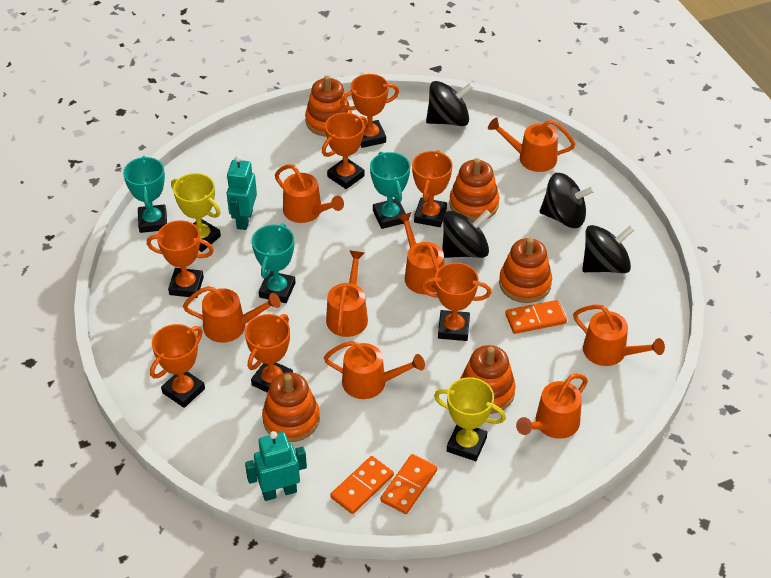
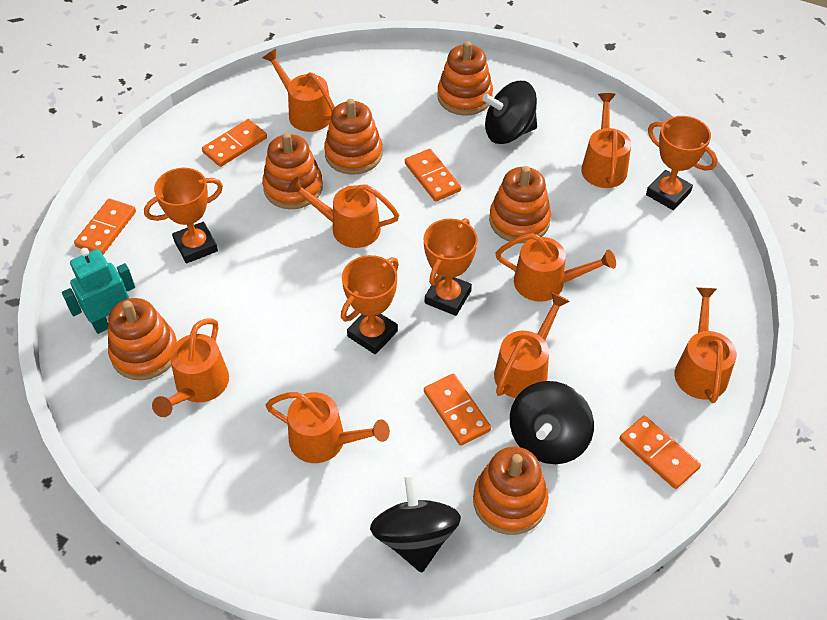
black spinning top: [426,81,474,126] [442,210,491,258] [540,173,595,228] [582,225,634,273] = 4 -> [370,475,461,573] [482,81,537,144] [510,381,594,464] = 3
orange domino: [330,456,394,514] [380,454,437,514] [505,300,567,334] = 3 -> [74,198,136,254] [202,119,267,167] [405,149,461,202] [424,374,491,446] [619,416,701,489] = 5
orange stacking toy: [262,372,320,442] [305,75,352,137] [449,158,499,222] [460,345,516,414] [499,238,552,303] = 5 -> [108,298,177,380] [262,133,323,209] [324,99,383,175] [437,41,493,116] [473,447,549,535] [489,166,551,243] = 6
orange trophy: [147,220,214,298] [150,324,205,408] [245,314,293,393] [322,113,367,189] [340,74,399,148] [412,150,453,227] [421,263,491,341] = 7 -> [144,168,223,263] [341,255,399,354] [424,218,478,316] [646,116,717,210] = 4
turquoise robot: [227,156,257,230] [245,431,307,501] = 2 -> [62,248,135,334] = 1
turquoise trophy: [123,156,167,233] [252,223,296,303] [370,152,410,229] = 3 -> none = 0
yellow trophy: [171,173,221,252] [434,377,506,461] = 2 -> none = 0

